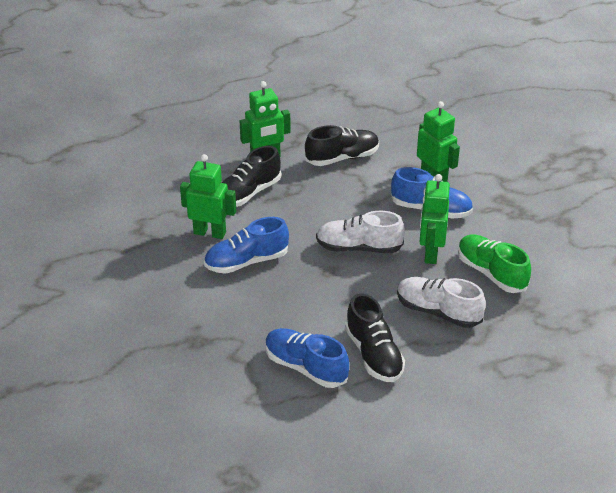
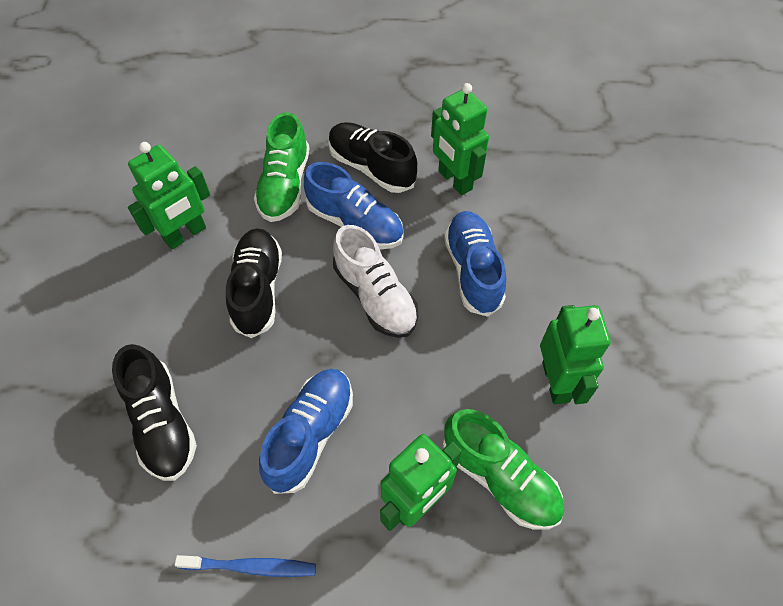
blue toothbrush: none = 0 -> [175,555,316,577] = 1
green shoe: [458,234,531,293] = 1 -> [254,112,310,222] [443,409,564,530] = 2
white shoe: [316,211,405,253] [397,277,486,328] = 2 -> [333,225,418,338] = 1

